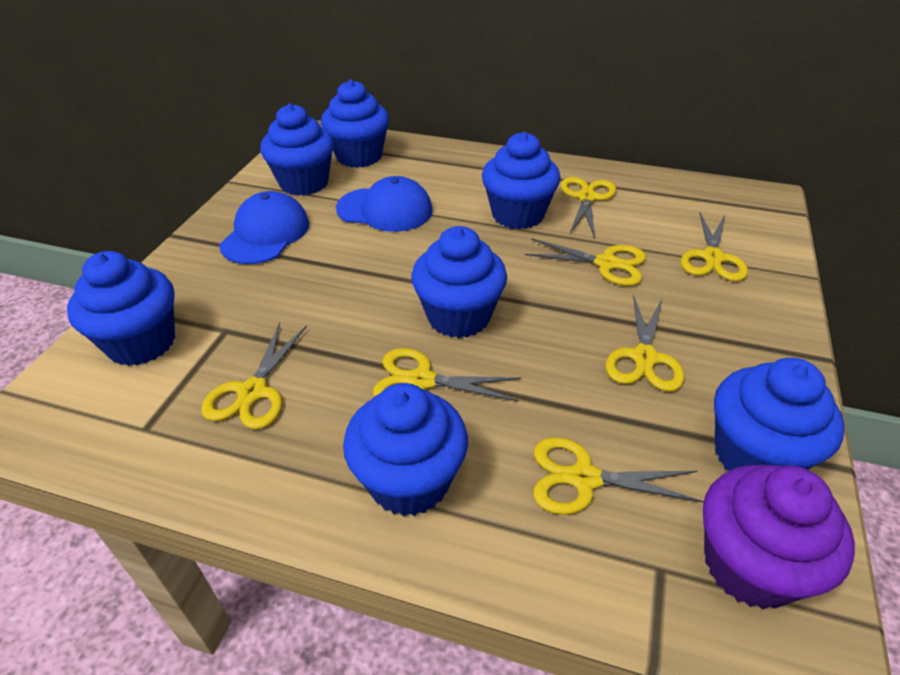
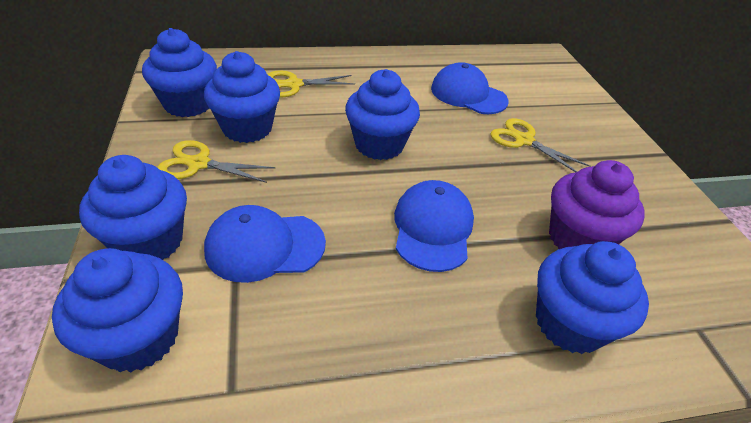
blue cap: [219,191,309,264] [336,176,433,232] = 2 -> [204,205,326,283] [394,180,474,272] [431,62,508,114] = 3
blue cupcake: [67,251,175,366] [260,104,334,196] [321,80,389,168] [343,383,468,516] [411,226,507,338] [482,132,561,229] [714,358,845,471] = 7 -> [52,248,183,373] [79,155,187,260] [142,28,217,117] [204,51,280,143] [345,69,420,160] [536,241,649,354] = 6
yellow scissors: [201,323,307,429] [373,348,521,402] [525,238,646,286] [533,437,704,515] [561,177,616,238] [605,294,684,392] [681,213,748,281] = 7 -> [157,140,275,183] [267,70,355,98] [490,118,590,172] = 3

